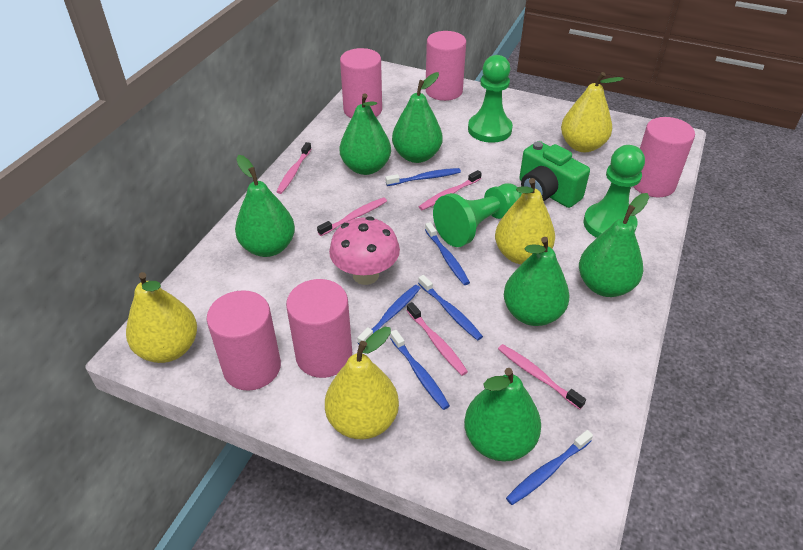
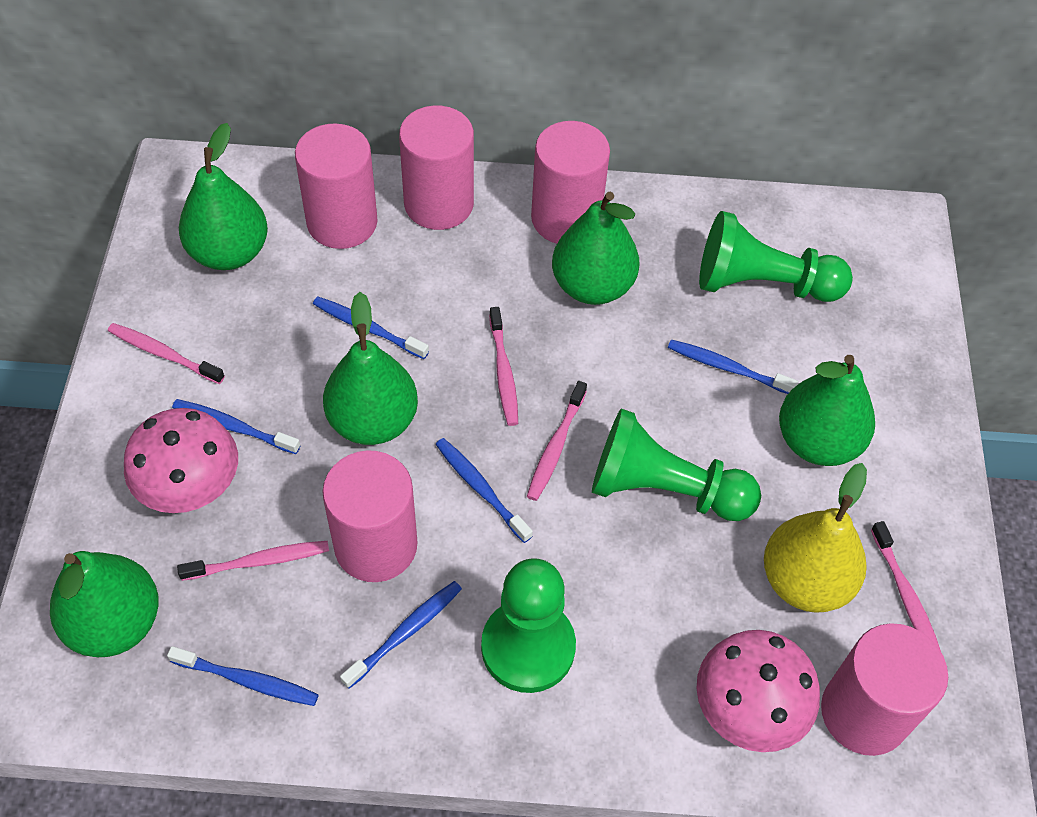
green camera: [519,141,590,208] = 1 -> none = 0
green pear: [235,155,295,257] [339,93,391,175] [392,72,443,163] [464,368,541,461] [504,237,570,326] [579,193,649,297] = 6 -> [50,551,159,657] [179,123,268,270] [323,292,418,445] [552,192,640,305] [779,355,875,466] = 5
pink mushroom: [329,216,400,285] = 1 -> [124,408,238,513] [696,630,820,752] = 2
yellow pear: [126,272,197,363] [325,327,399,439] [495,178,555,264] [561,72,624,152] = 4 -> [764,463,867,613] = 1

